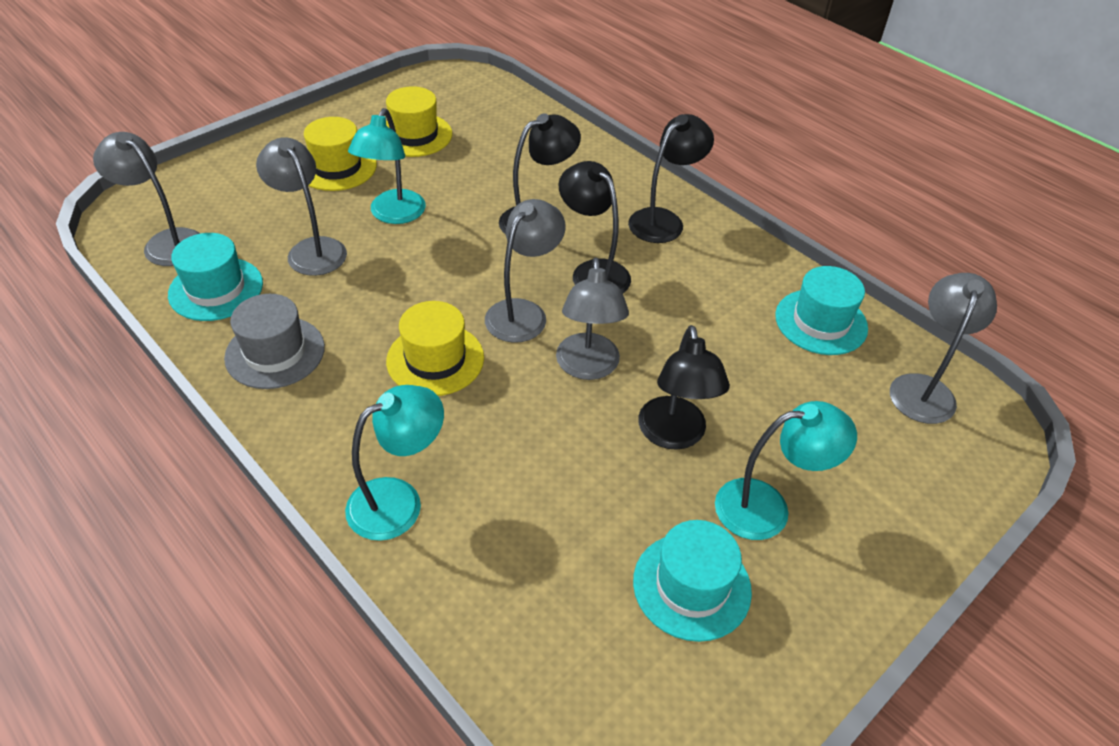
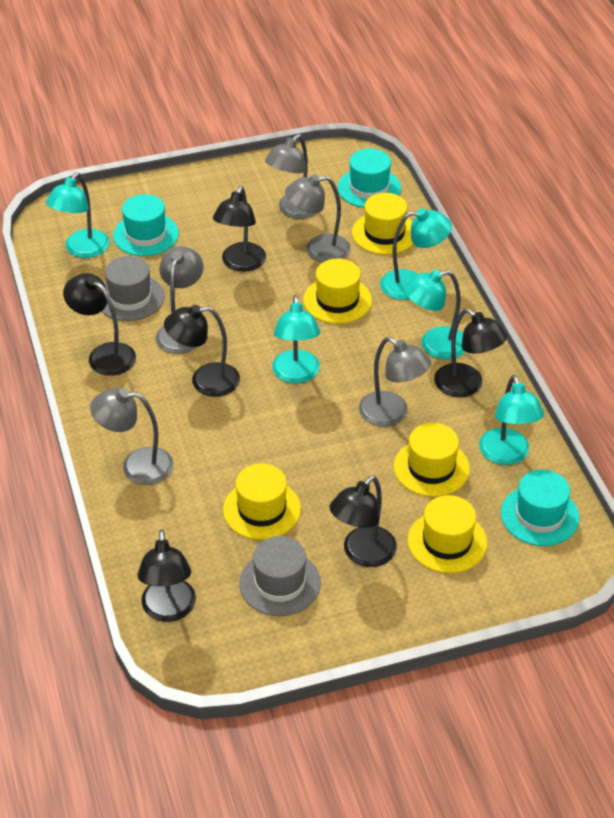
black lamp: [499,113,581,235] [559,161,631,294] [628,114,714,243] [638,325,730,450] = 4 -> [63,273,136,376] [137,529,196,622] [164,305,240,397] [213,186,266,272] [330,475,397,567] [434,308,507,397] = 6
grey hat: [224,294,325,389] = 1 -> [101,256,165,321] [239,536,321,616] = 2
turquoise lamp: [345,385,444,541] [348,108,426,224] [715,401,857,540] = 3 -> [46,173,109,258] [272,295,320,383] [380,208,452,300] [404,270,465,360] [479,375,544,465] = 5
yellow hat: [304,117,377,191] [386,86,452,157] [386,301,484,396] = 3 -> [223,464,301,540] [303,259,372,324] [352,193,413,255] [394,423,470,497] [408,495,487,573] = 5

